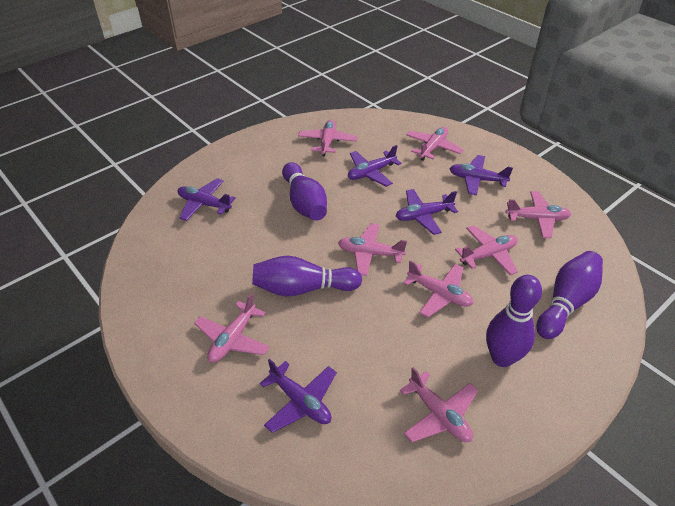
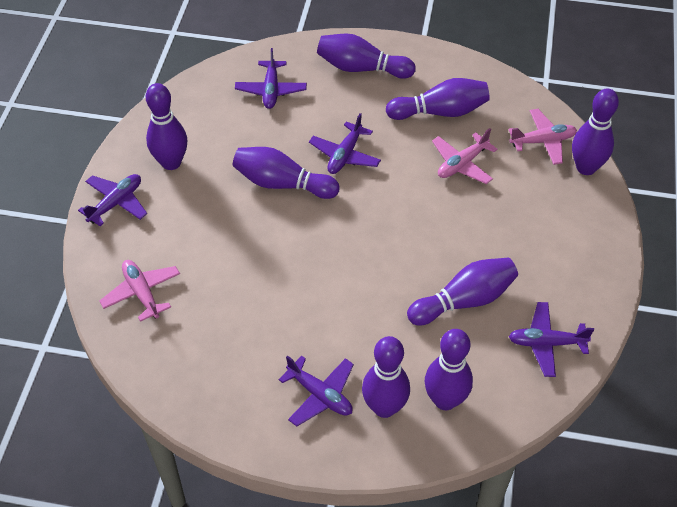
pink plane: [194,293,269,363] [298,120,358,157] [338,223,407,276] [400,367,478,443] [403,261,474,318] [406,127,463,161] [455,225,518,275] [506,191,571,238] = 8 -> [99,260,180,322] [432,128,498,184] [508,109,577,165] = 3
purple bowling pin: [252,256,362,297] [282,162,327,221] [486,275,542,367] [537,251,603,339] = 4 -> [146,83,187,170] [233,147,340,199] [317,33,416,79] [362,336,410,418] [386,78,490,120] [407,258,518,326] [425,329,473,410] [572,88,619,175] = 8

